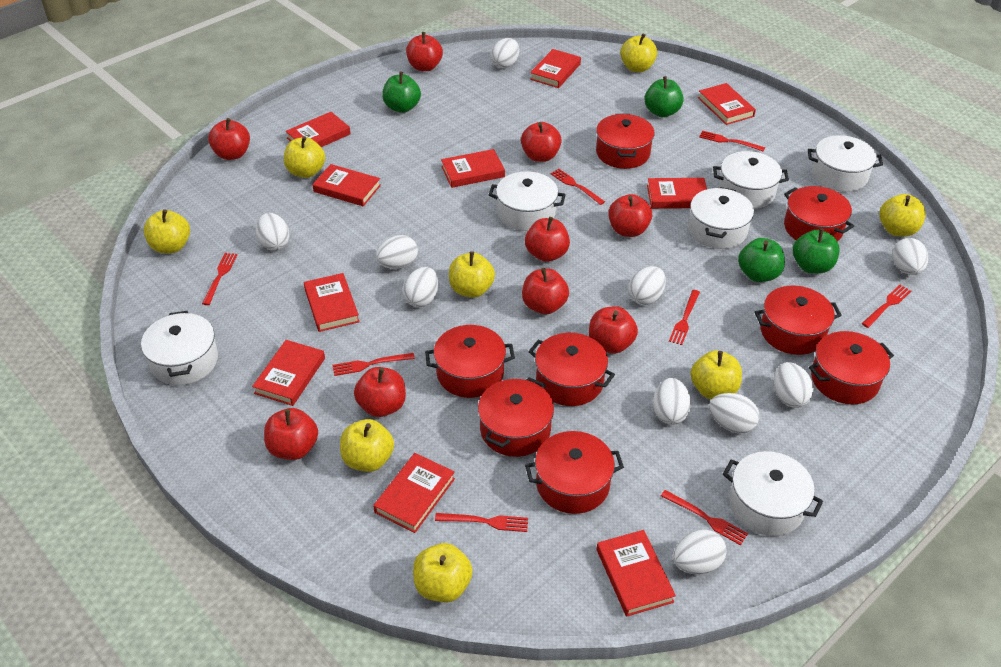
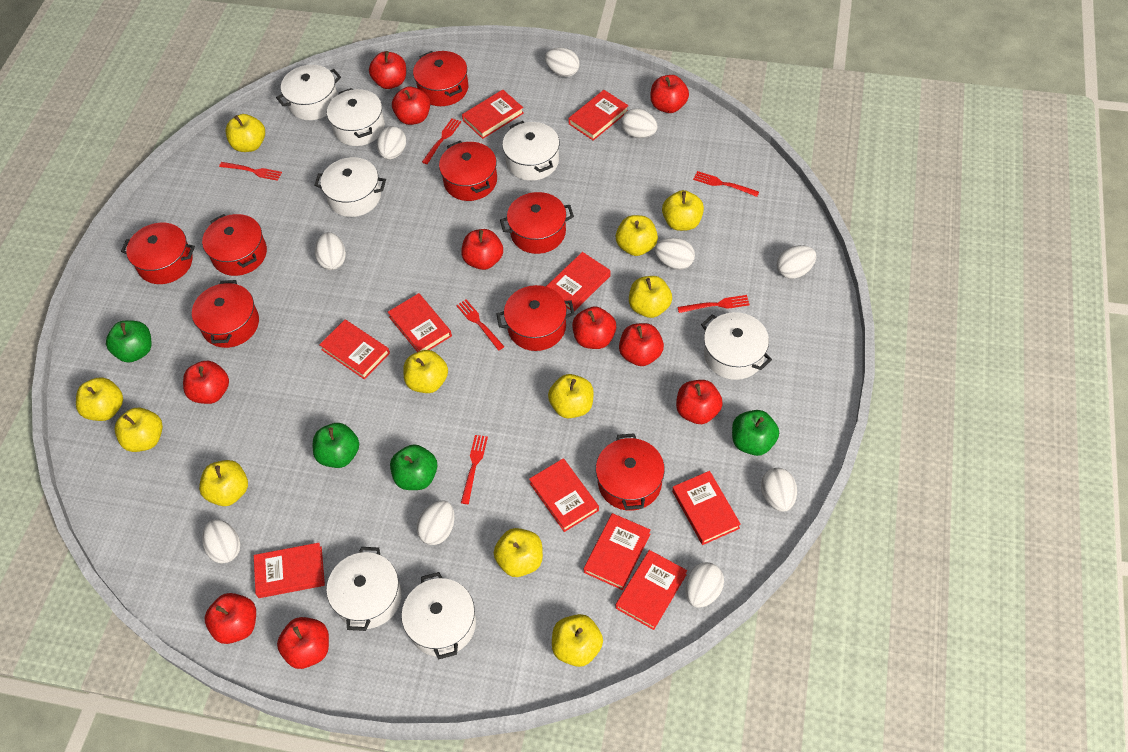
red apple: [208,118,250,160] [264,408,318,460] [354,367,406,417] [406,32,443,71] [521,122,562,162] [522,268,569,314] [525,217,570,262] [589,306,638,354] [608,194,652,237] = 9 -> [183,361,229,404] [205,593,256,644] [277,617,329,669] [369,51,406,89] [392,87,430,125] [461,229,503,270] [572,306,616,349] [619,323,664,366] [650,75,689,113] [676,380,723,424] = 10
red fork: [202,253,237,305] [333,353,415,376] [435,513,528,532] [550,169,605,205] [661,490,748,546] [669,290,700,345] [699,130,765,152] [861,285,911,328] = 8 -> [219,162,282,181] [422,118,461,164] [456,300,505,351] [461,435,488,504] [678,295,750,313] [693,171,759,197] = 6
white pot: [141,311,218,385] [489,171,566,231] [688,187,754,249] [713,151,789,209] [723,451,823,536] [808,135,883,192] = 6 -> [276,65,341,120] [314,157,386,217] [327,88,385,146] [327,547,401,631] [401,572,476,659] [502,121,560,181] [701,312,772,380] = 7
yellow apple: [144,209,190,254] [284,136,325,178] [340,419,394,472] [413,543,473,602] [449,251,495,298] [620,34,657,72] [690,350,742,400] [879,194,926,237] = 8 -> [76,378,123,421] [115,408,163,452] [199,460,248,506] [225,114,265,152] [403,350,448,393] [494,528,543,577] [548,374,594,418] [552,614,603,667] [616,215,658,256] [629,276,672,318] [662,190,704,231] = 11

